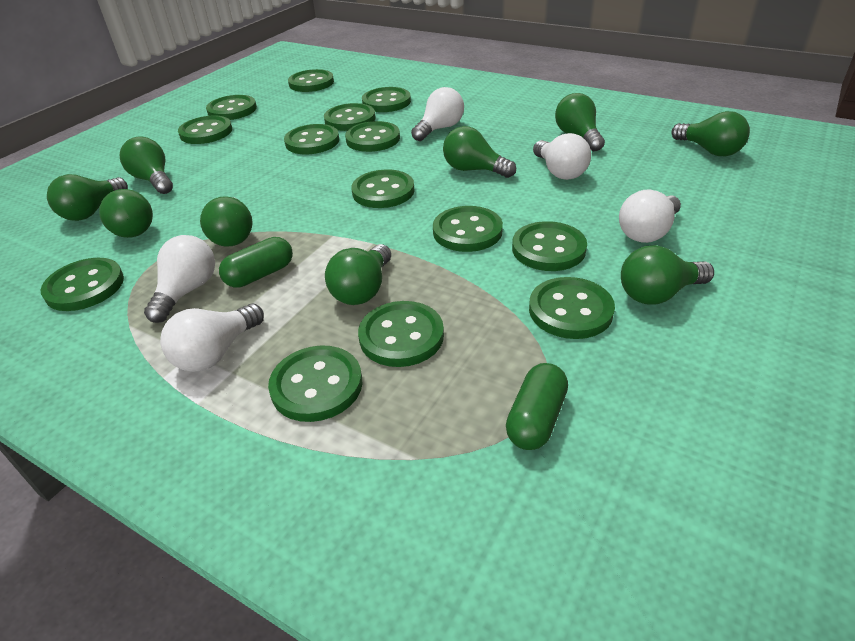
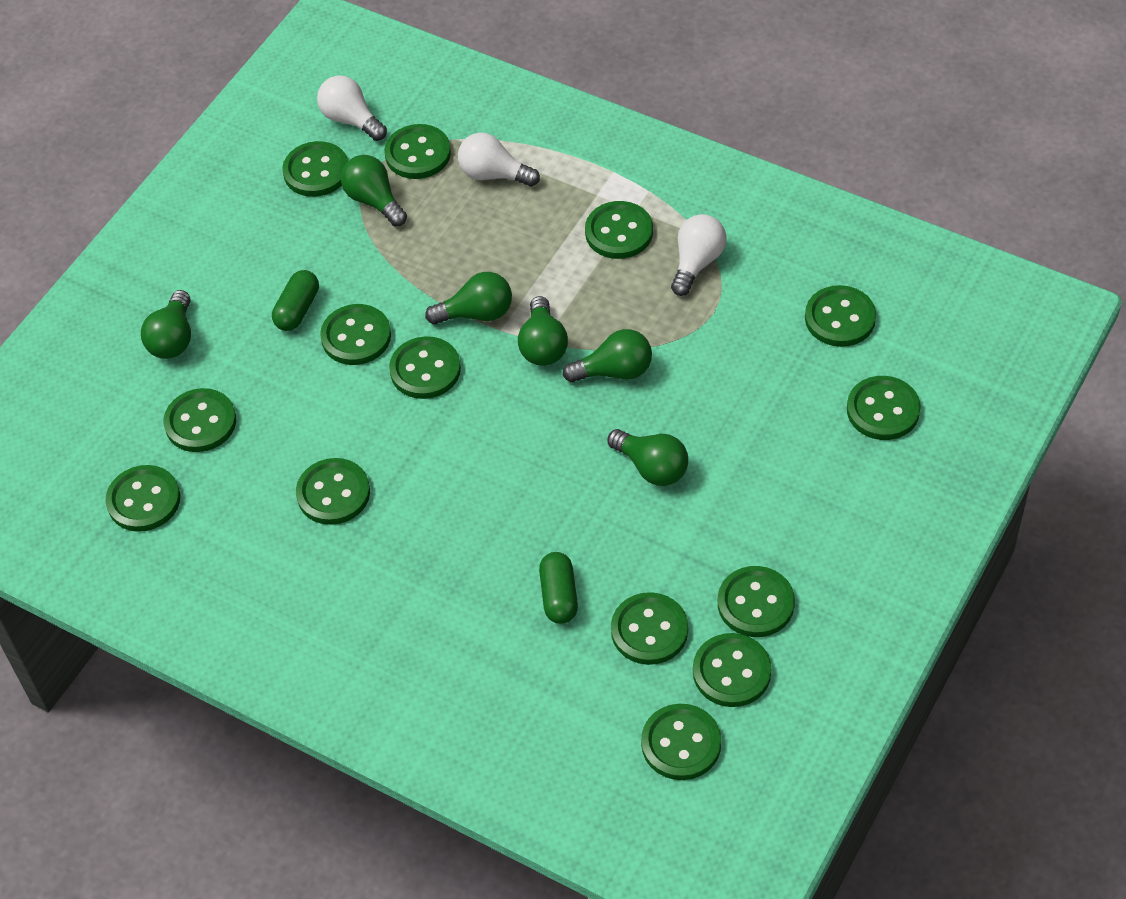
green light bulb: [47,174,128,221] [99,189,153,238] [120,137,173,194] [200,196,253,247] [325,244,391,305] [443,126,516,178] [555,93,605,151] [621,245,714,305] [671,111,750,156] = 9 -> [141,290,191,359] [341,155,407,227] [425,272,512,324] [518,296,568,366] [563,329,652,382] [607,429,688,486] = 6
white light bulb: [144,235,215,323] [160,304,264,372] [411,87,464,141] [533,133,591,180] [619,190,681,243] = 5 -> [317,75,387,141] [458,133,540,187] [671,214,726,296] = 3

